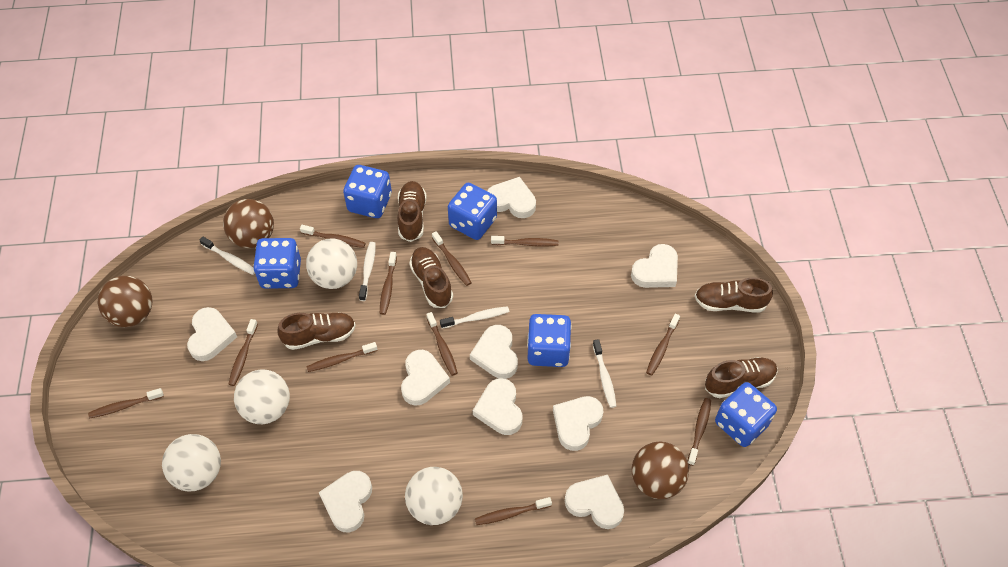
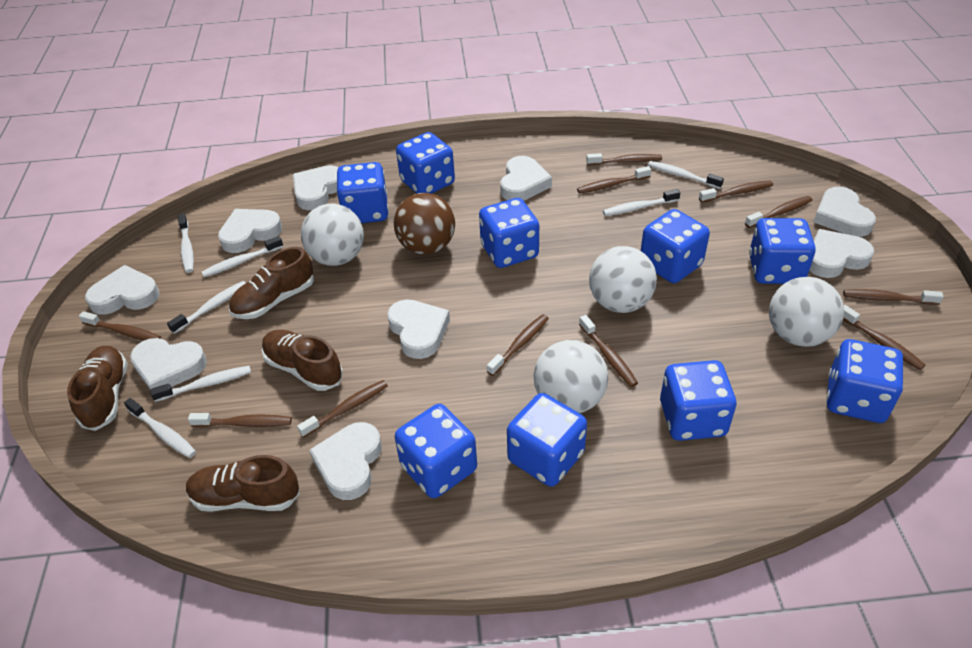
blue dice: [253,238,301,289] [343,165,392,218] [448,183,497,240] [527,314,572,367] [715,382,777,447] = 5 -> [337,162,389,223] [395,404,477,498] [396,132,455,194] [479,198,539,268] [507,393,587,487] [641,209,710,283] [660,360,736,441] [749,218,816,284] [827,339,903,423] = 9
brown ball: [98,276,152,327] [223,199,274,248] [632,442,689,499] = 3 -> [394,193,455,255] = 1
brown shoe: [277,312,356,350] [397,181,426,242] [409,247,453,308] [695,277,773,312] [705,357,777,398] = 5 -> [67,346,128,431] [186,455,300,512] [229,247,314,319] [262,330,343,391] = 4
white toothbrush: [199,237,255,275] [359,242,376,301] [440,306,509,329] [593,339,616,408] = 4 -> [124,398,196,458] [150,366,251,402] [167,281,246,334] [178,214,194,273] [202,236,283,277] [603,189,680,216] [648,161,724,189] = 7

